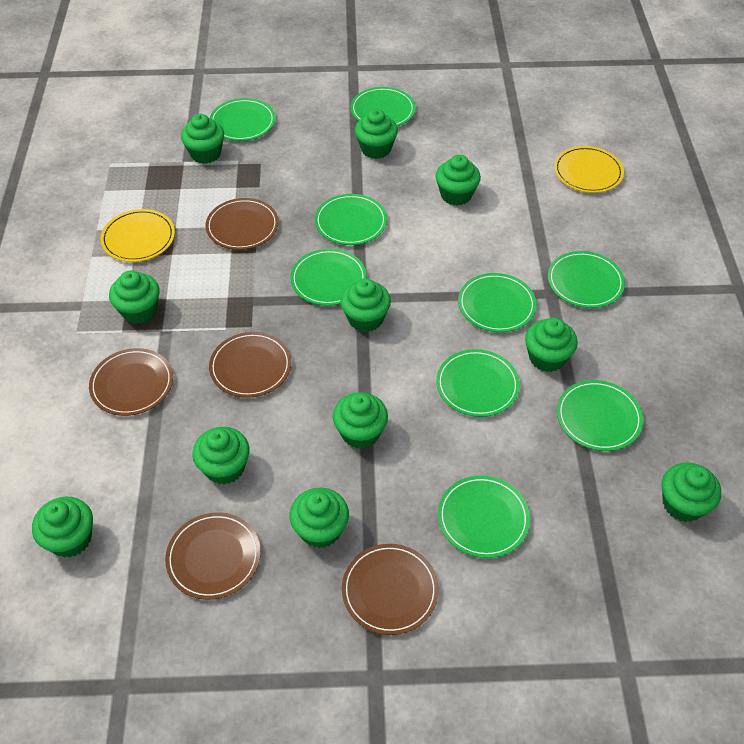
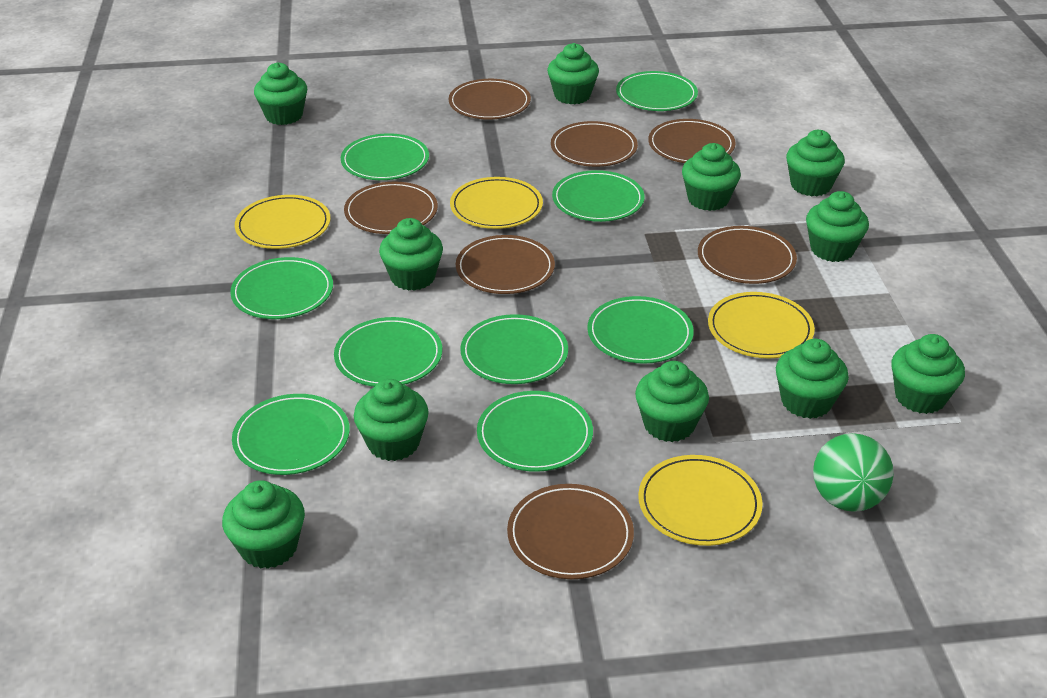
brown plate: [89,348,173,416] [165,512,261,600] [205,198,279,250] [209,332,291,398] [342,544,439,635] = 5 -> [344,182,438,234] [449,79,531,120] [456,235,555,294] [507,484,634,579] [551,121,638,167] [648,119,735,163] [698,226,797,284] = 7
green ball: none = 0 -> [813,433,894,512] = 1
yellow plate: [100,209,175,262] [554,146,624,193] = 2 -> [235,195,331,249] [450,177,543,229] [638,455,763,546] [708,292,815,358] = 4

